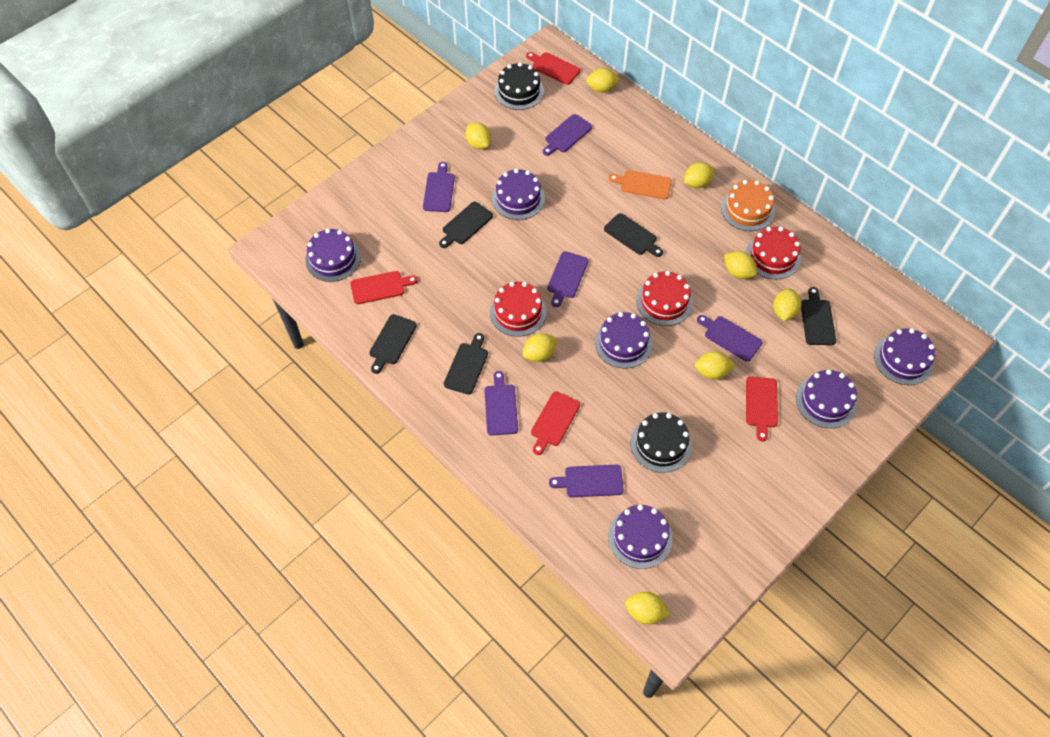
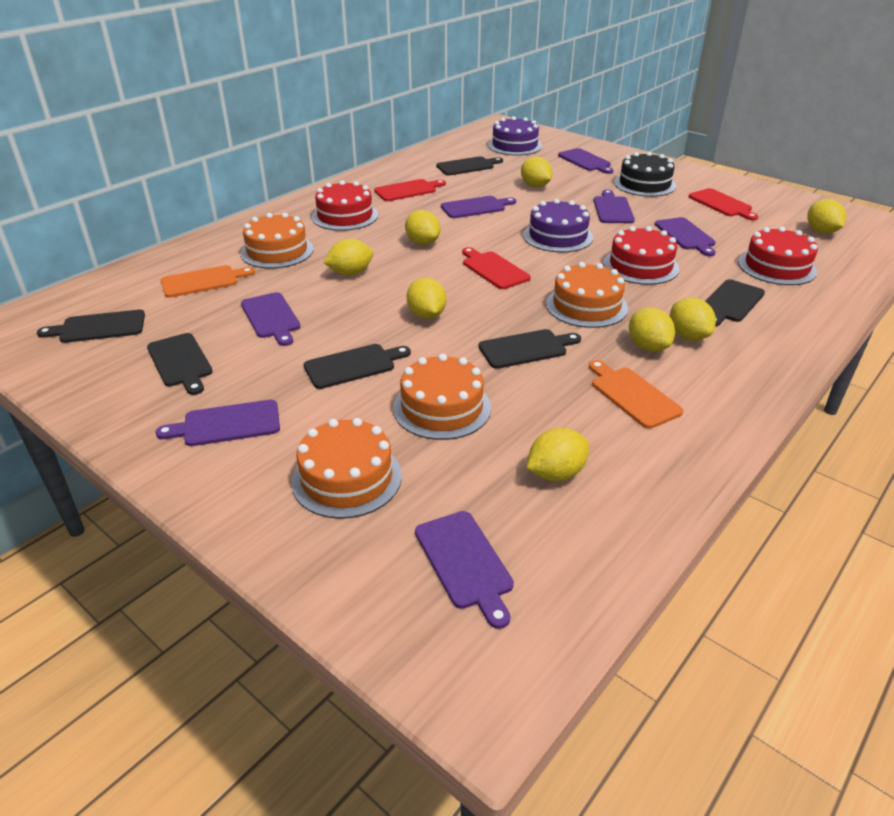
black cake: [494,62,544,110] [631,412,692,473] = 2 -> [614,152,676,197] = 1
black cutting board: [369,314,417,374] [439,202,493,248] [444,333,488,395] [604,213,663,257] [801,287,836,345] = 5 -> [37,310,145,343] [147,333,213,395] [304,344,411,389] [436,156,503,175] [479,329,581,369] [705,279,765,327] = 6
orange cake: [721,180,775,231] = 1 -> [240,213,314,269] [291,418,402,519] [393,354,491,440] [546,262,628,328] = 4
orange cutting board: [609,170,672,199] = 1 -> [161,265,255,298] [589,360,684,429] = 2
purple cake: [305,228,361,282] [492,169,545,220] [595,312,653,368] [608,505,672,569] [796,369,857,428] [874,328,935,385] = 6 -> [488,116,542,156] [523,199,593,252] = 2
purple cutting board: [423,162,455,212] [484,371,518,435] [543,114,592,156] [547,251,588,307] [549,465,624,497] [697,315,762,362] = 6 -> [155,400,280,446] [241,292,301,346] [415,511,514,629] [441,196,516,218] [558,148,613,174] [593,190,635,223] [655,217,716,256] = 7
red cutting board: [350,271,418,304] [526,52,581,85] [531,391,580,455] [746,376,778,441] = 4 -> [374,179,446,201] [462,247,531,289] [688,188,758,220] = 3

